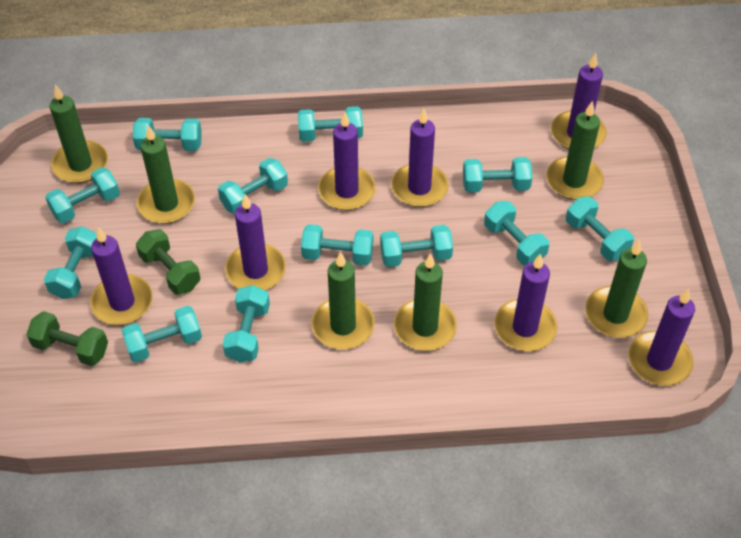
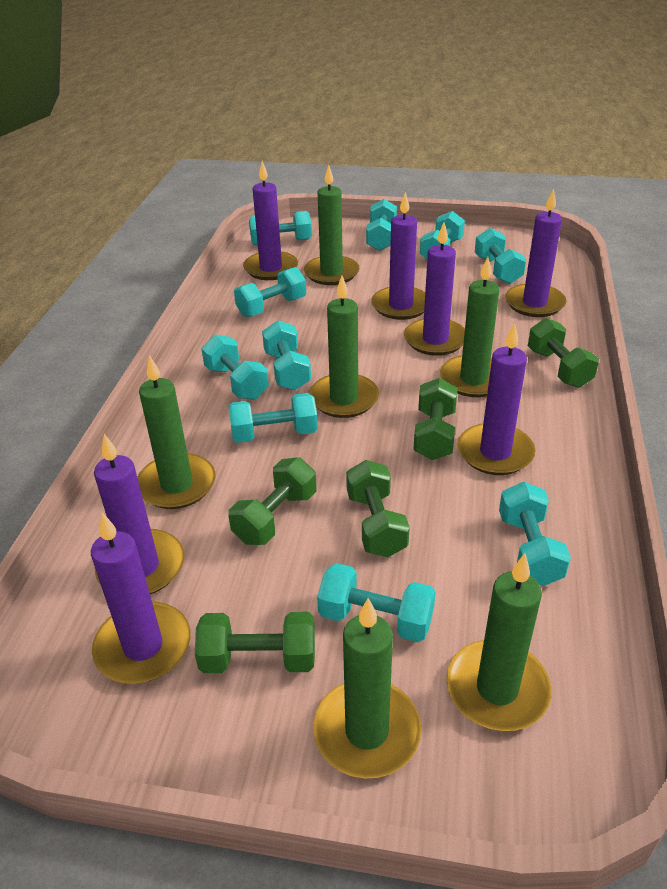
green dumbbell: [26,311,108,366] [136,229,200,295] = 2 -> [195,612,315,673] [228,457,316,545] [346,460,410,557] [413,378,457,460] [528,318,599,388] = 5
turquoise dumbbell: [44,227,97,299] [45,167,120,223] [121,306,202,362] [133,118,202,151] [218,158,288,214] [223,285,270,363] [298,107,363,142] [301,224,373,265] [380,225,453,267] [463,157,532,192] [484,201,549,266] [566,197,634,261] = 12 -> [201,334,269,400] [228,393,318,443] [234,267,306,317] [249,211,312,245] [262,320,311,390] [317,563,436,642] [366,199,397,251] [420,211,465,259] [475,228,526,284] [499,482,571,586] = 10

